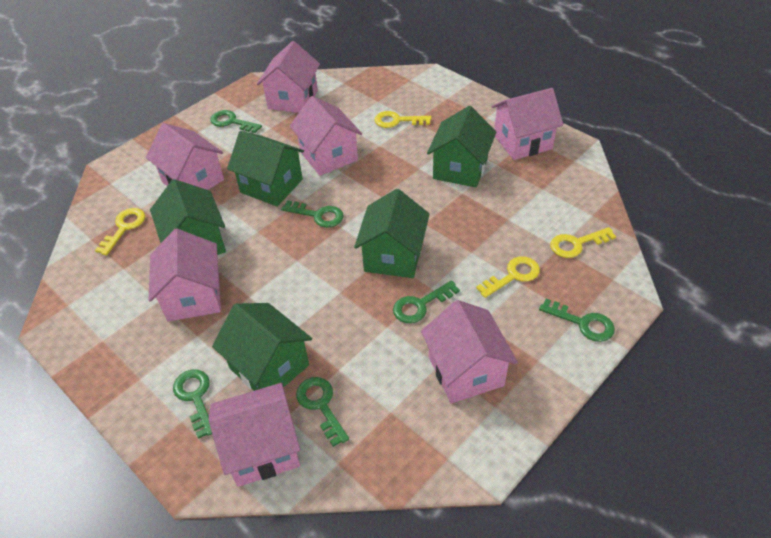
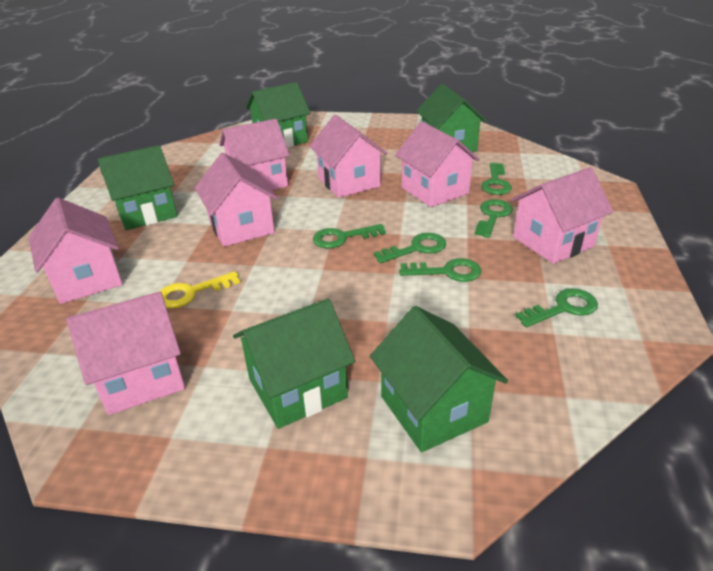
yellow key: [95,208,145,256] [374,111,431,128] [476,256,540,298] [550,227,616,258] = 4 -> [160,271,240,309] = 1

